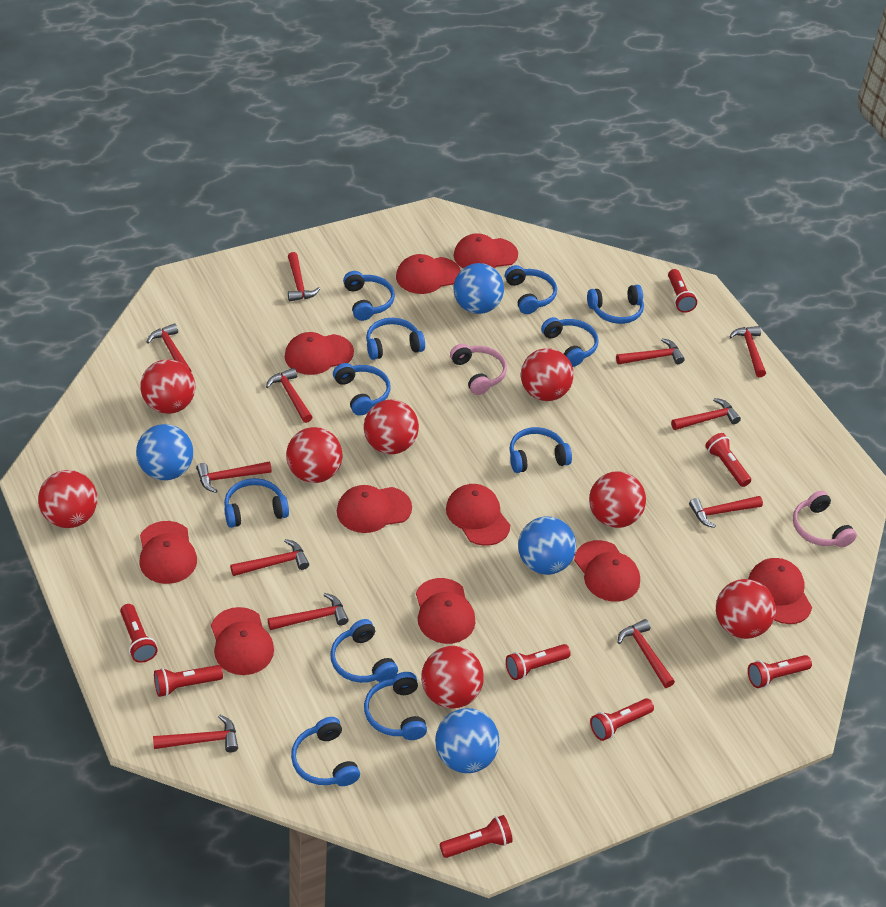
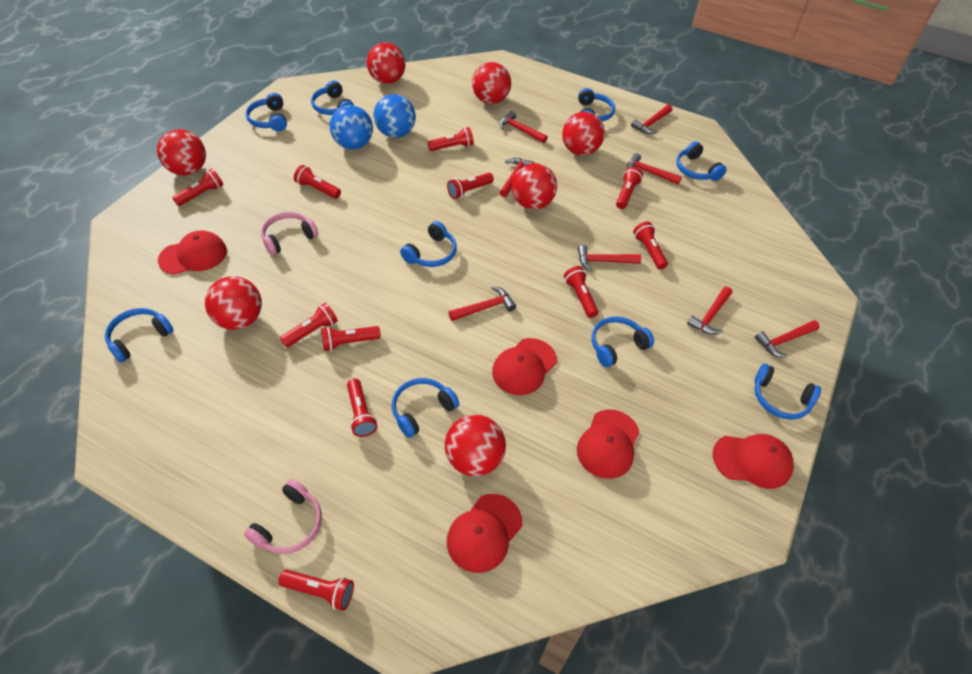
blue ball: [136,424,193,480] [435,708,499,773] [454,263,504,314] [518,517,576,575] = 4 -> [330,105,373,150] [374,94,416,138] = 2
blue headphones: [224,478,289,528] [291,717,360,786] [330,619,398,683] [333,363,390,416] [343,271,395,321] [364,672,427,740] [366,318,425,360] [505,265,557,314] [509,427,572,473] [541,317,599,367] [587,285,644,324] = 11 -> [105,308,174,363] [246,93,287,131] [311,80,354,115] [392,378,459,438] [400,221,457,267] [578,88,615,121] [591,316,654,367] [676,141,727,181] [754,364,821,420] = 9
red ball: [38,470,97,528] [140,359,195,414] [286,427,342,483] [364,400,419,454] [421,646,484,709] [521,348,574,401] [589,471,646,528] [716,579,776,639] = 8 -> [157,129,206,176] [205,276,262,330] [367,42,406,84] [445,415,506,477] [472,62,511,104] [512,163,557,210] [562,112,605,156] = 7
red cap: [140,521,197,584] [211,607,274,675] [285,332,354,375] [337,485,412,533] [396,254,461,294] [416,578,475,644] [446,484,510,546] [454,233,518,269] [574,540,640,602] [748,558,812,624] = 10 -> [158,230,227,275] [447,494,522,573] [492,338,557,395] [577,410,639,479] [713,434,794,489] = 5
red flashlight: [120,604,158,663] [154,665,223,697] [440,815,513,858] [506,644,571,680] [590,698,654,741] [668,269,697,313] [705,433,751,487] [748,655,812,688] = 8 -> [172,168,223,206] [278,570,354,611] [280,303,338,347] [294,165,341,199] [321,326,381,351] [347,379,377,437] [427,127,474,151] [447,173,494,199] [564,266,599,318] [616,167,643,209] [633,222,668,270] = 11
red hammer: [147,323,191,371] [153,715,238,753] [196,461,272,493] [230,539,309,576] [266,368,313,423] [268,593,348,630] [288,252,320,302] [616,338,685,364] [617,619,675,688] [671,398,741,430] [689,496,763,528] [729,326,766,377] = 12 -> [448,286,516,321] [499,111,548,143] [499,158,534,197] [578,245,641,272] [627,153,682,185] [631,105,673,134] [687,287,732,335] [755,320,820,358] = 8

